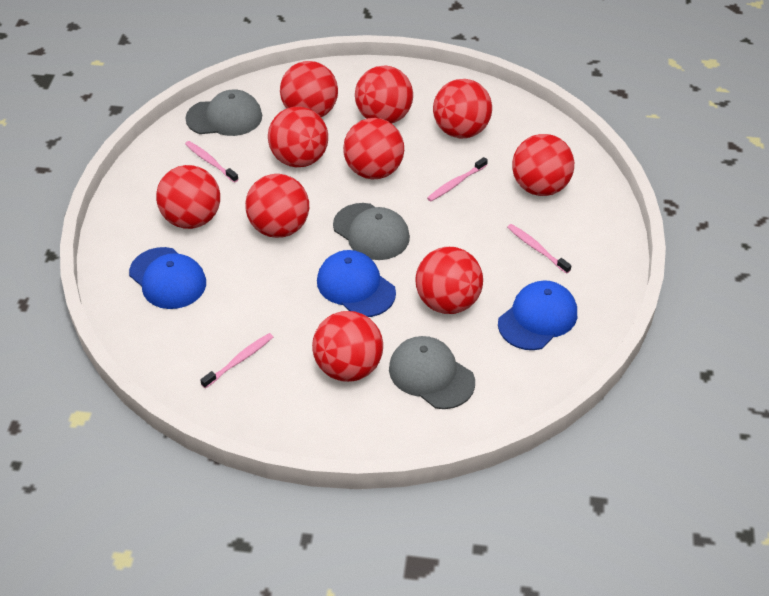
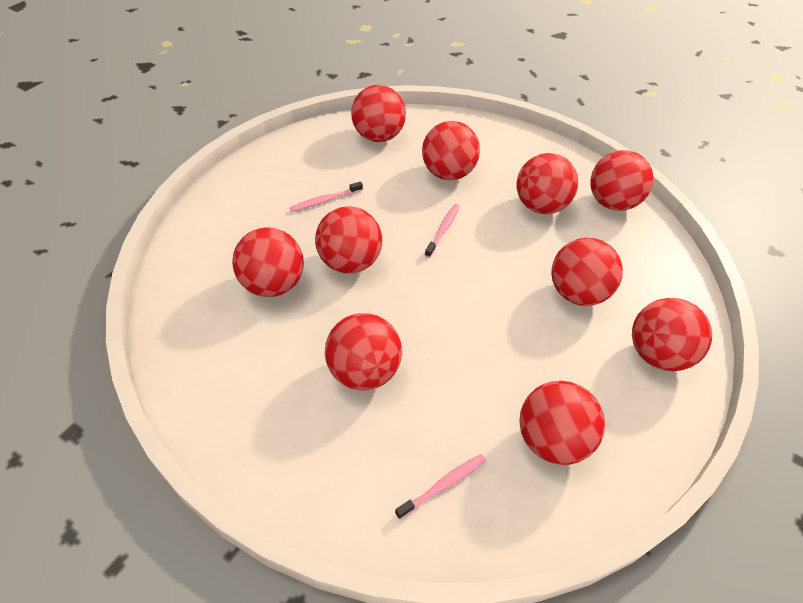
blue cap: [129,247,206,309] [317,250,396,317] [498,280,577,350] = 3 -> none = 0
grey cap: [185,90,262,136] [333,203,410,260] [389,336,475,409] = 3 -> none = 0
pink toothbrush: [185,141,238,183] [200,333,273,388] [427,157,488,202] [507,224,571,274] = 4 -> [290,181,363,212] [395,454,486,519] [425,204,460,258] = 3

